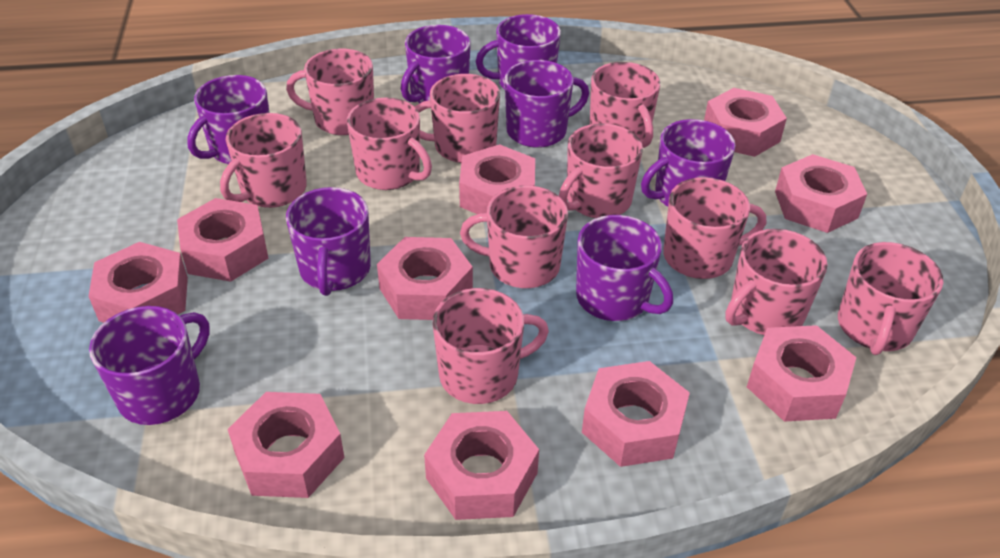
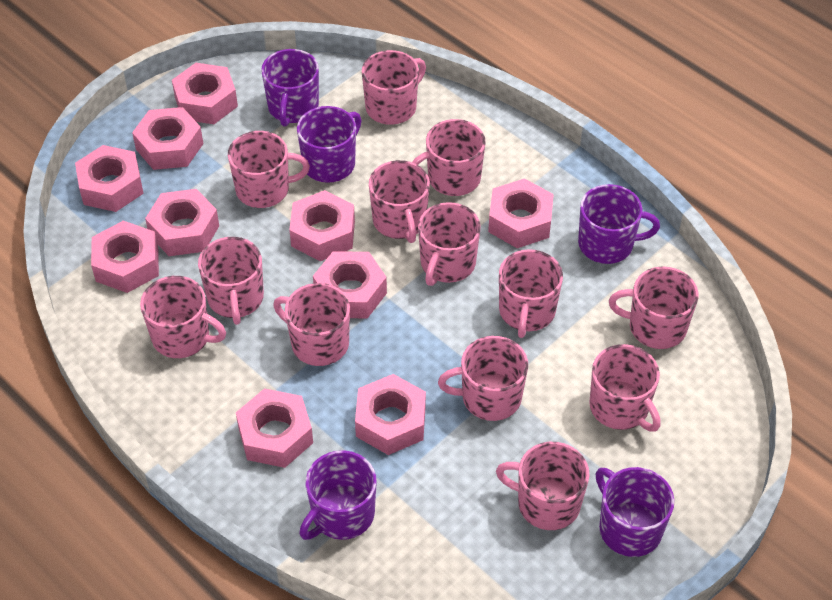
pink mug: [220,113,307,208] [286,49,374,135] [347,97,432,190] [415,74,500,163] [432,288,549,404] [460,185,568,288] [559,123,643,218] [590,62,660,148] [663,177,766,279] [725,229,828,335] [838,242,943,355] = 11 -> [140,276,226,358] [198,237,264,325] [228,131,310,208] [273,283,350,366] [362,50,426,125] [369,160,430,243] [412,119,486,196] [418,202,481,286] [438,336,528,421] [496,442,589,530] [499,249,563,338] [589,344,661,432] [609,267,699,349] = 13
purple mug: [89,306,210,425] [187,75,269,164] [286,187,371,296] [401,25,471,103] [476,14,561,89] [505,60,589,148] [576,215,673,321] [641,119,736,207] = 8 -> [261,49,319,127] [297,106,362,183] [299,450,376,540] [578,184,660,264] [596,467,674,557] = 5

